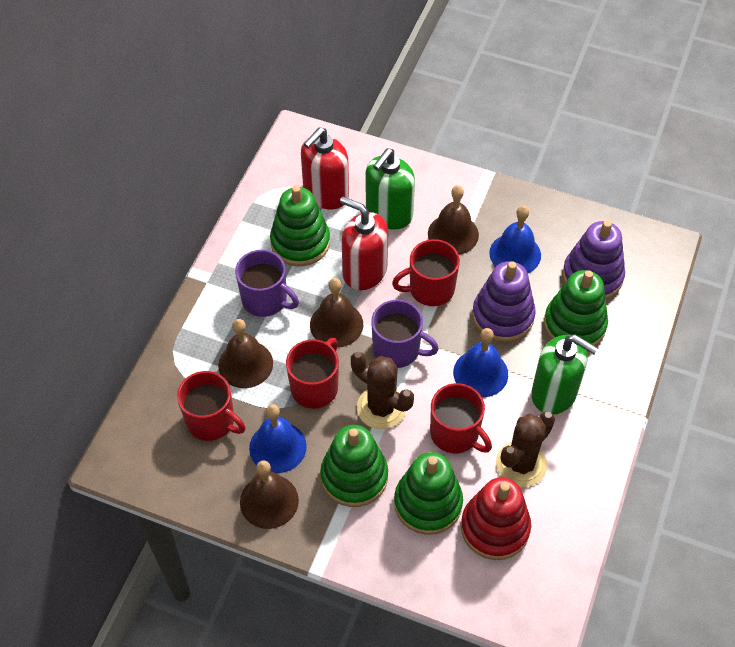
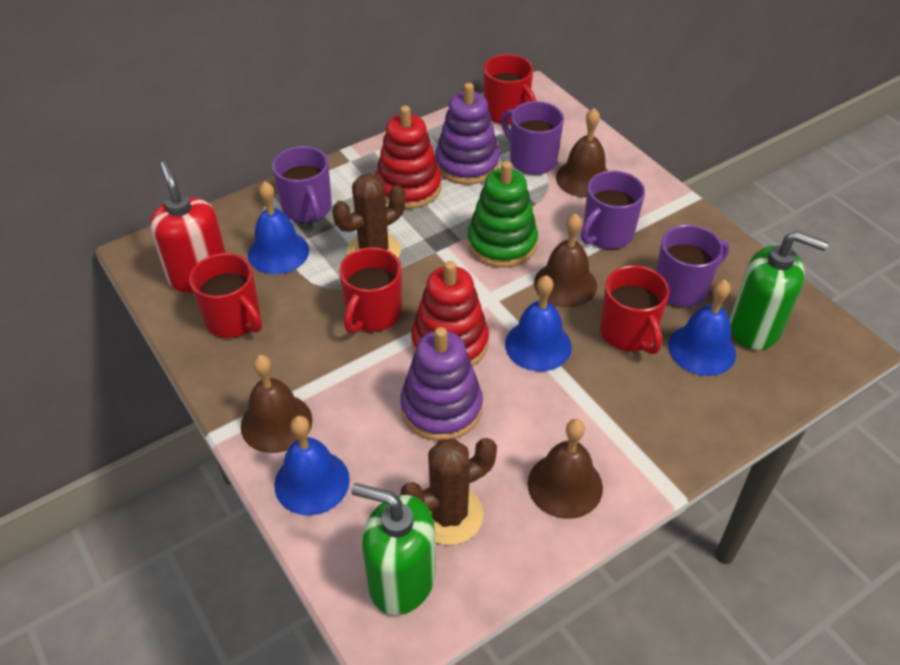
blue bell: [249,404,307,473] [453,328,508,397] [489,206,541,273] = 3 -> [248,181,309,274] [274,416,350,516] [505,275,572,371] [668,280,736,376] = 4
green stacking toy: [270,186,330,266] [320,425,388,507] [394,452,463,535] [544,270,608,346] = 4 -> [467,161,538,268] = 1
purple mug: [235,250,299,317] [371,300,439,368] = 2 -> [272,146,332,223] [501,101,564,175] [581,170,645,249] [656,225,729,308] = 4
red soap dispenser: [301,127,349,209] [340,196,388,290] = 2 -> [150,162,226,292] = 1
red stacking toy: [461,477,531,560] = 1 -> [375,105,442,209] [411,261,489,366] = 2

